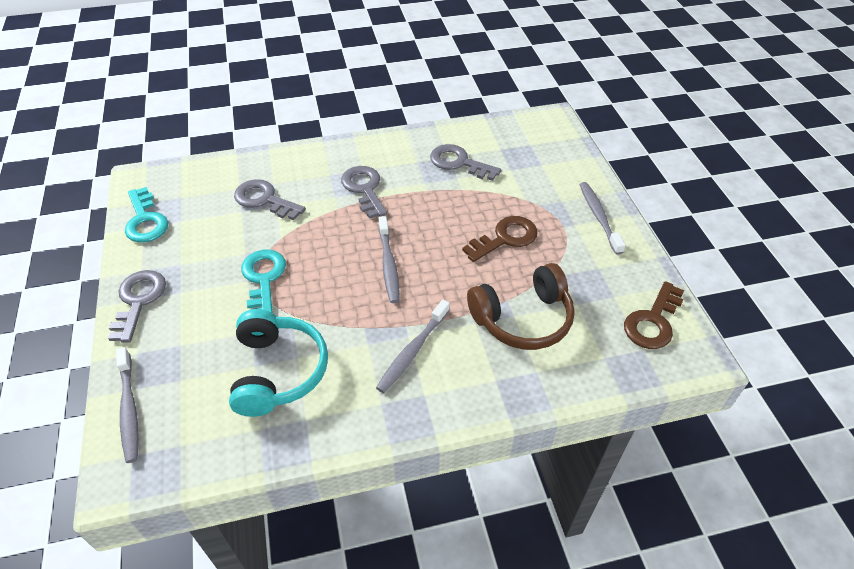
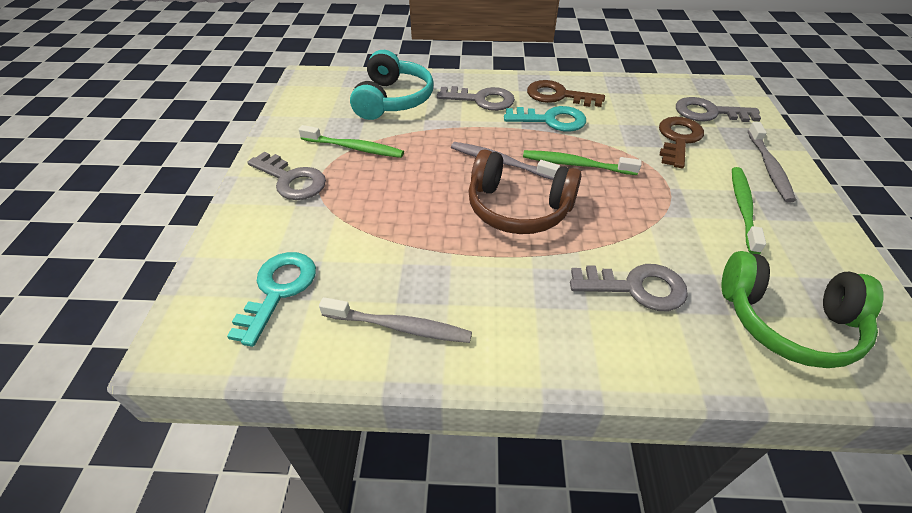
green headphones: none = 0 -> [722,251,884,368] = 1
green toothbrush: none = 0 -> [298,125,404,158] [523,150,641,175] [732,167,766,254] = 3
grey toothbrush: [116,347,139,463] [376,300,450,393] [379,216,399,303] [579,182,625,255] = 4 -> [319,297,472,343] [451,142,560,180] [748,122,796,203] = 3

